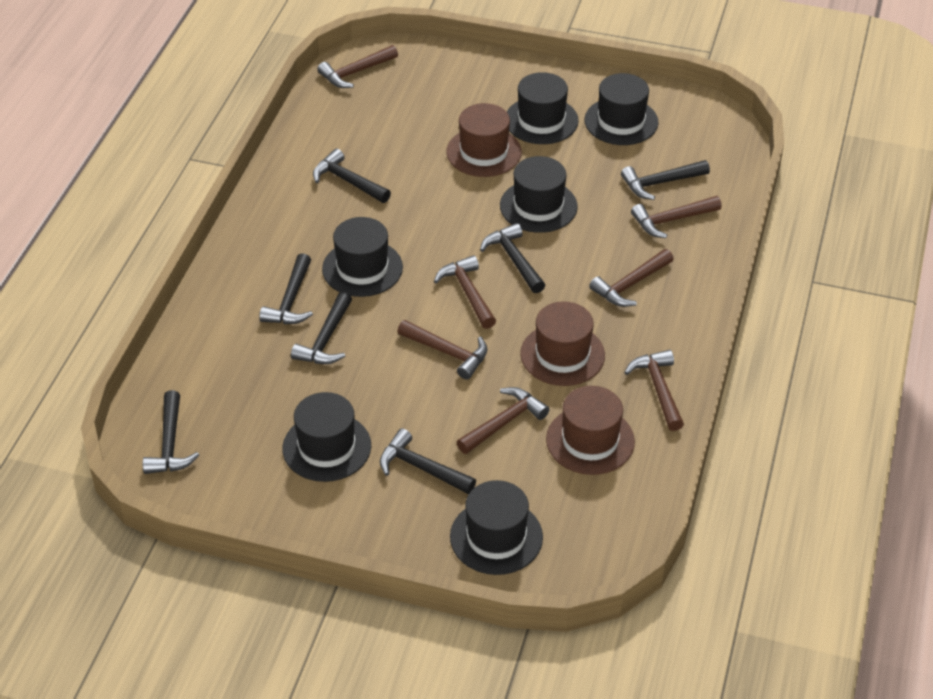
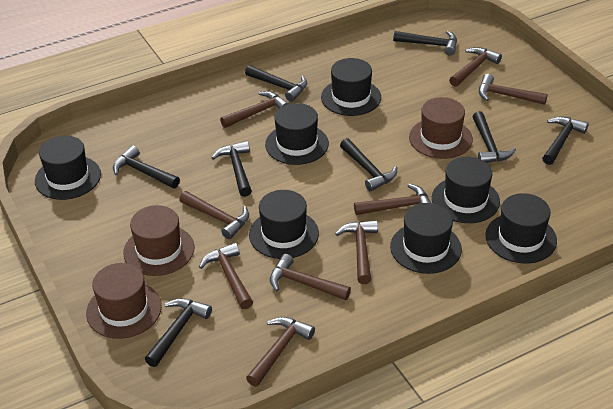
black hammer: [143,390,199,474] [259,253,313,324] [291,292,352,364] [313,148,391,203] [380,428,476,494] [480,223,545,293] [621,160,710,200] = 7 -> [113,145,180,188] [145,298,212,367] [212,141,252,197] [245,65,307,102] [340,138,397,191] [393,31,457,56] [472,111,516,163] [542,116,589,165] = 8
black hat: [282,392,371,482] [322,217,403,297] [450,480,543,575] [500,156,578,233] [507,72,579,144] [584,73,659,145] = 6 -> [35,136,101,200] [249,190,319,259] [265,103,329,165] [321,58,381,116] [390,203,462,274] [432,157,500,223] [485,193,557,264] = 7
brown hammer: [317,45,398,88] [397,320,488,380] [434,255,496,329] [457,387,550,454] [589,249,674,307] [624,350,684,431] [631,196,722,238] = 7 -> [179,191,249,239] [199,243,253,309] [220,91,289,128] [246,317,315,387] [270,254,351,300] [335,220,378,284] [354,184,431,215] [449,47,502,87] [479,74,548,105] = 9

